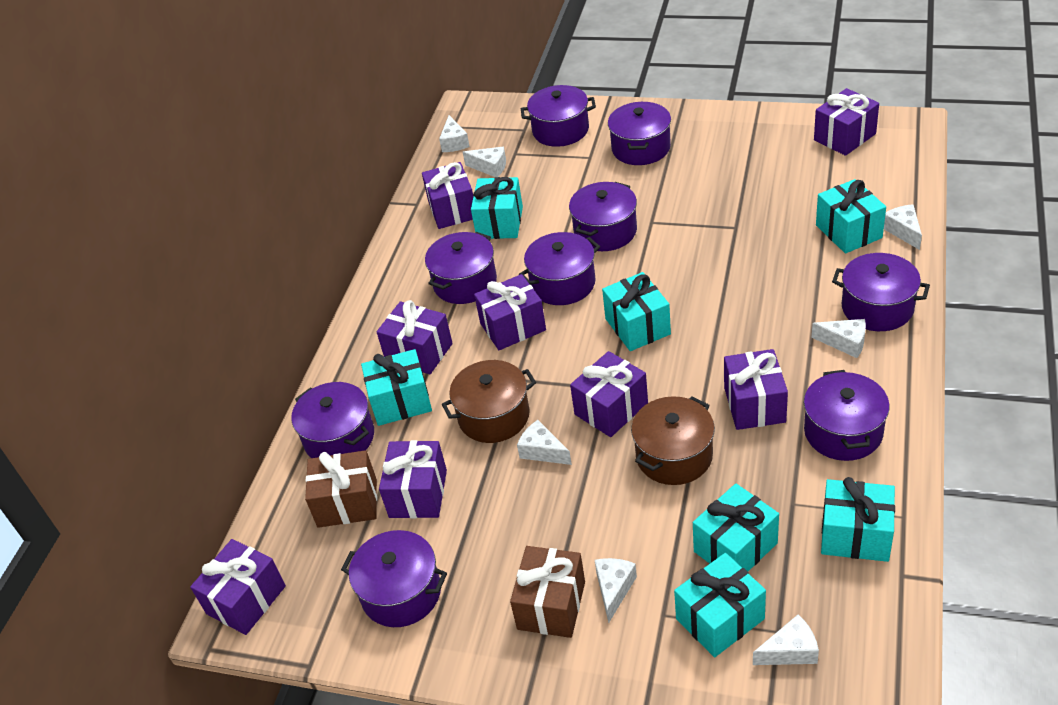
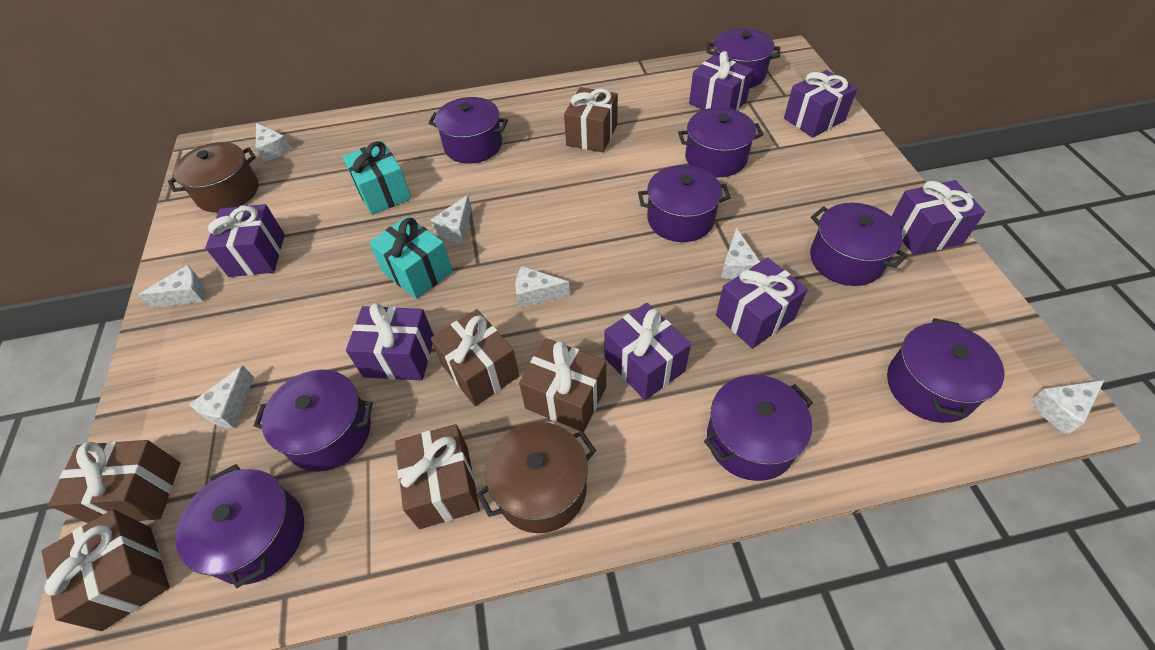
brown gift: [305,450,377,528] [510,546,585,638] = 2 -> [41,509,170,631] [48,440,180,523] [395,424,480,529] [431,309,520,406] [519,338,606,432] [564,87,618,153] = 6
purple gift: [190,539,286,635] [377,300,453,374] [379,440,447,518] [422,162,473,229] [474,274,546,350] [570,351,648,437] [724,349,788,430] [814,88,879,156] = 8 -> [205,204,285,277] [346,303,434,381] [604,303,691,400] [689,51,753,110] [716,257,808,349] [784,70,857,138] [891,180,985,255] = 7
turquoise gift: [361,349,432,426] [471,177,523,239] [602,272,671,351] [674,553,766,657] [693,483,779,571] [816,179,886,253] [821,477,895,562] = 7 -> [342,141,411,215] [369,216,453,299] = 2

